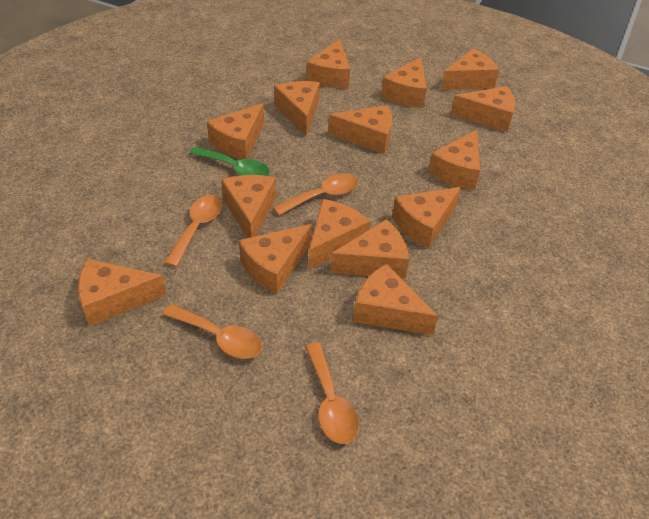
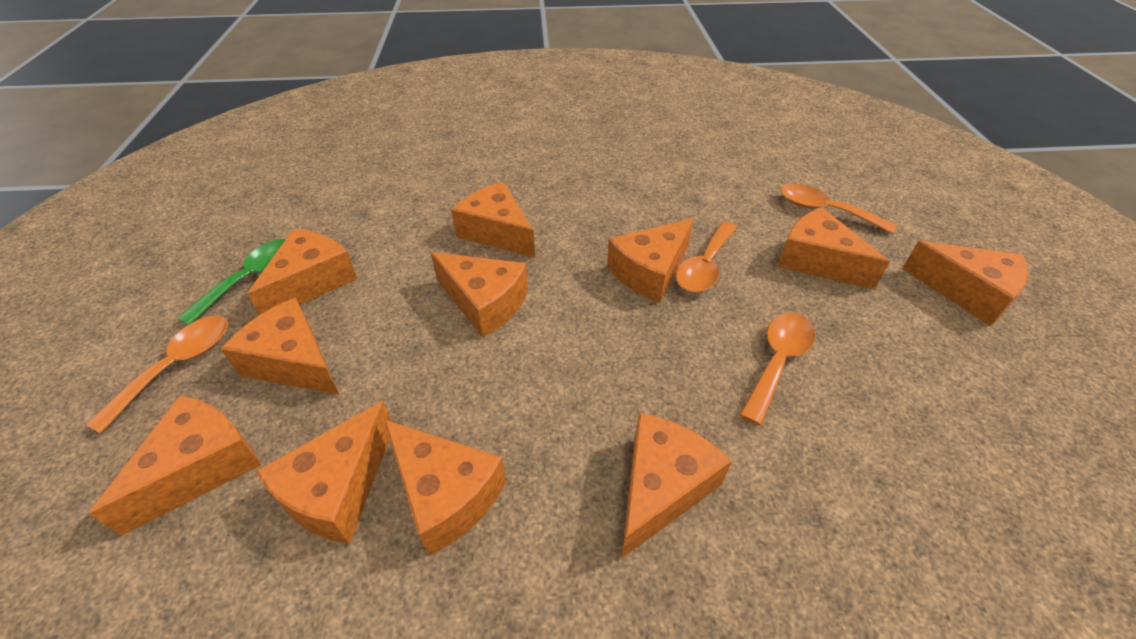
orange cheese: [78,259,166,326] [207,103,264,159] [221,175,276,238] [239,224,312,294] [274,81,320,136] [307,39,350,88] [308,199,371,270] [328,105,392,154] [330,219,409,279] [353,264,438,335] [381,57,427,108] [392,187,461,249] [428,130,480,190] [440,49,500,90] [451,86,515,132] = 15 -> [89,395,261,536] [221,298,340,395] [247,229,357,315] [256,401,392,544] [385,420,506,556] [431,252,528,337] [451,182,535,258] [607,219,694,303] [621,413,732,559] [777,207,890,290] [902,241,1028,326] = 11

